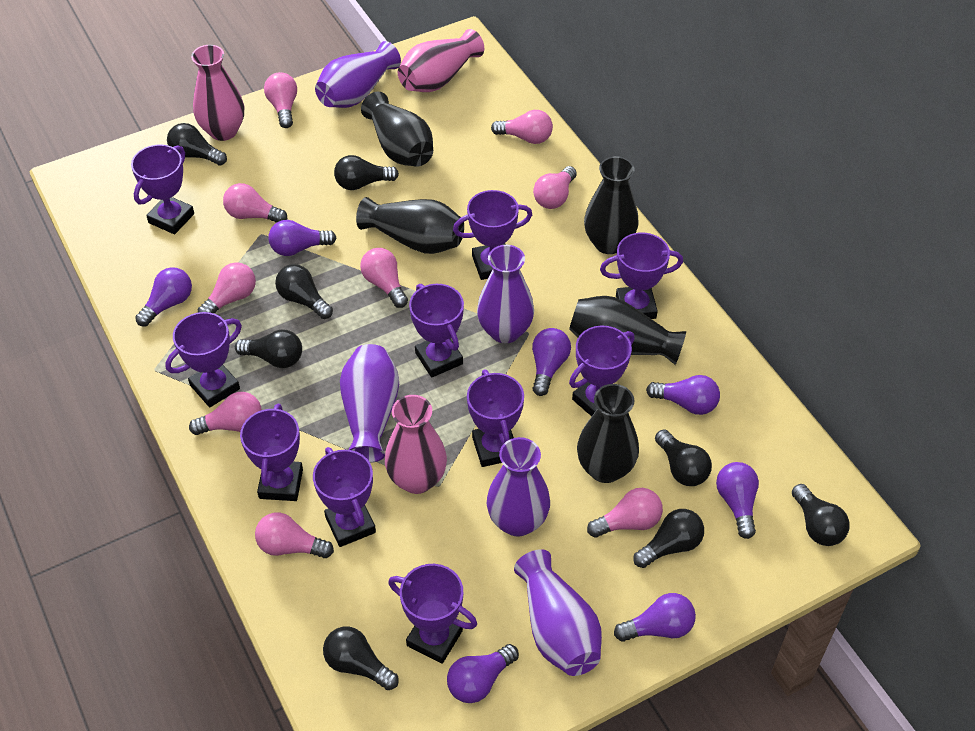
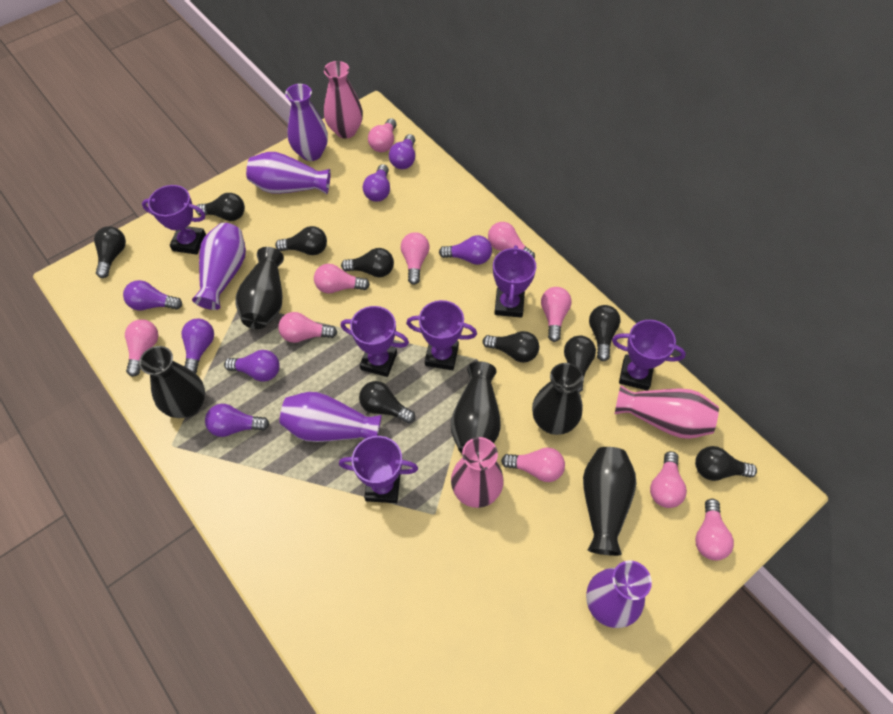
black light bulb: [167,123,227,166] [235,329,302,368] [275,264,333,319] [323,627,399,690] [334,155,399,190] [633,509,704,568] [655,429,712,486] [792,484,850,546] = 8 -> [94,226,126,278] [196,193,245,221] [275,226,327,255] [341,248,394,277] [359,381,415,424] [483,331,539,363] [564,335,596,393] [589,305,620,361] [695,446,757,481] = 9
pink light bulb: [189,392,262,435] [198,262,256,313] [223,183,287,222] [255,512,334,558] [264,72,297,128] [360,248,408,308] [491,110,553,144] [533,166,577,209] [587,488,663,538] = 9 -> [125,319,158,377] [278,312,337,343] [314,264,370,293] [368,118,397,152] [401,232,429,285] [488,222,535,259] [501,447,565,482] [541,287,571,342] [650,451,687,508] [695,499,734,561] = 10
purple trophy: [131,144,194,234] [165,312,242,407] [240,404,303,501] [313,447,376,547] [388,564,477,664] [409,284,464,378] [453,190,532,280] [467,369,524,467] [569,326,634,416] [600,233,683,319] = 10 -> [142,185,206,254] [339,436,418,503] [341,306,409,377] [406,300,477,370] [493,245,536,318] [612,320,686,391] = 6

